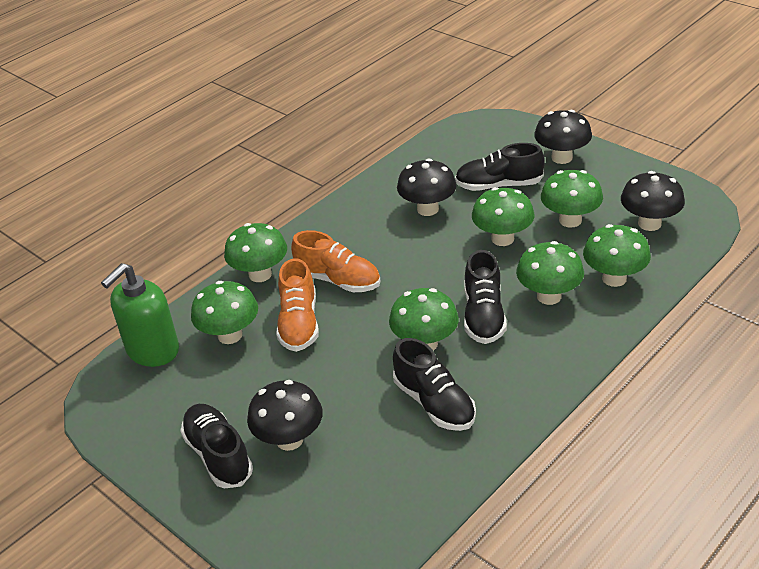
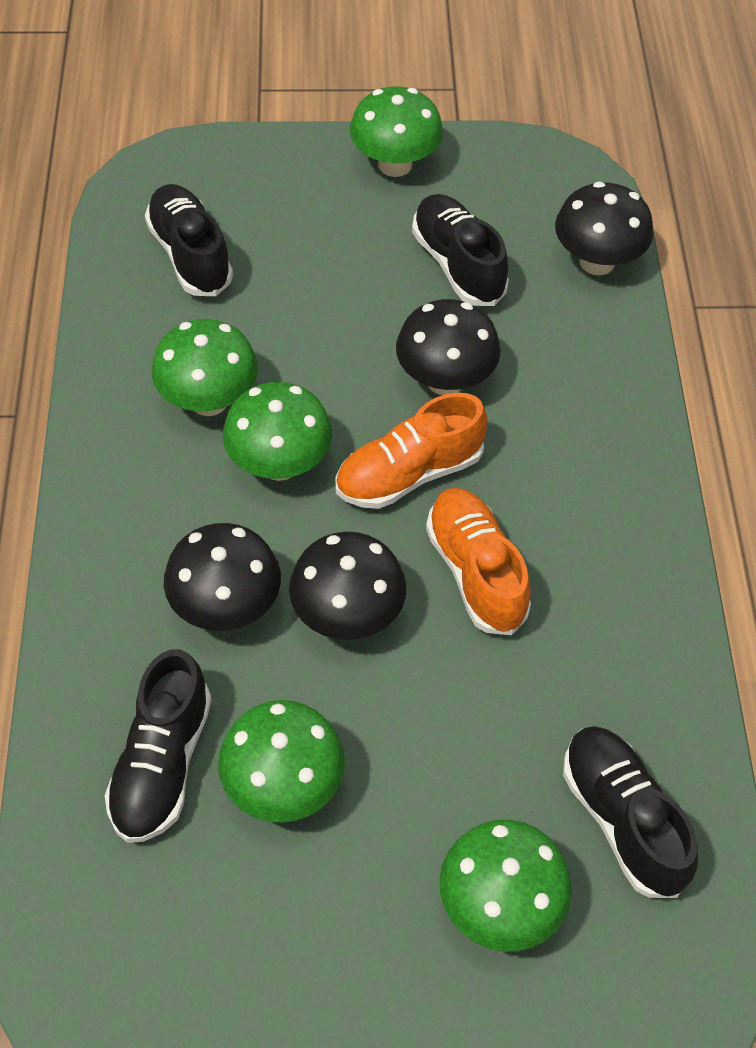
green mushroom: [191,281,258,344] [224,223,287,282] [389,288,459,351] [472,187,534,246] [516,241,584,305] [541,170,603,228] [583,224,651,287] = 7 -> [152,319,258,416] [218,700,345,823] [223,382,332,481] [350,86,443,177] [439,820,572,952] = 5
green soap dispenser: [101,263,179,367] = 1 -> none = 0

